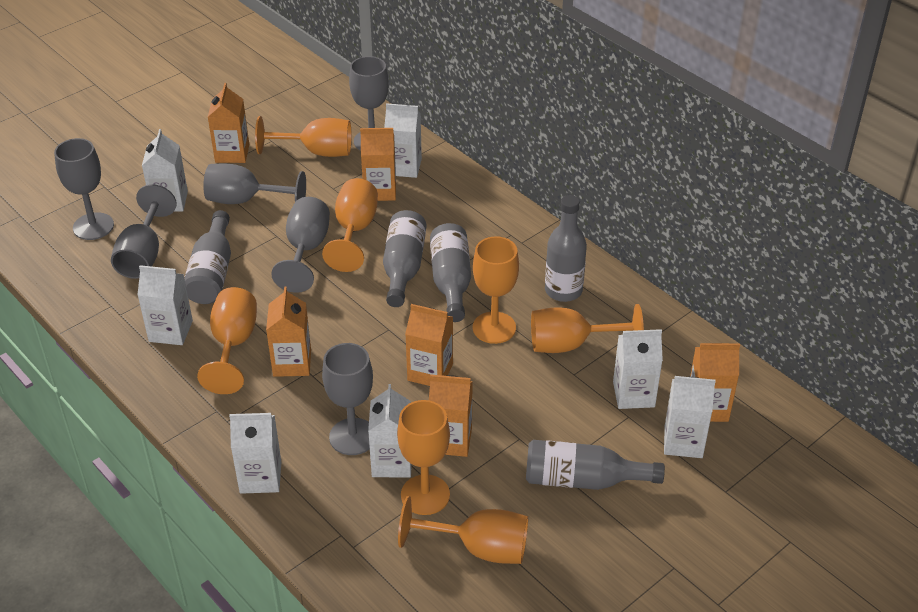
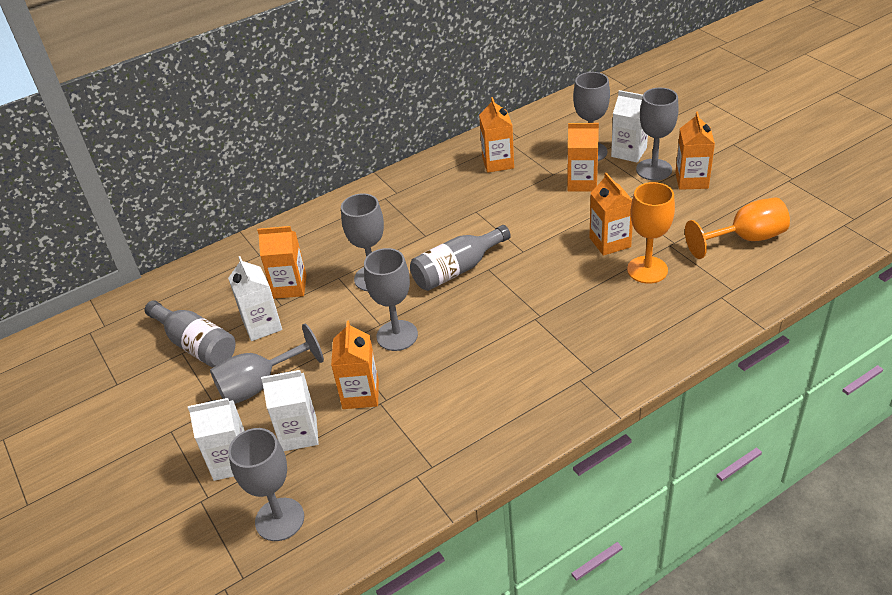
grey bottle: [184,210,231,304] [383,210,426,307] [430,223,471,322] [526,440,665,490] [545,195,587,302] = 5 -> [145,300,236,367] [410,225,511,291] = 2
orange goblet: [197,287,257,394] [255,116,351,157] [322,178,378,272] [397,400,450,515] [398,496,528,564] [473,236,519,344] [531,304,644,353] = 7 -> [627,182,675,284] [685,197,790,259] = 2
white carton: [137,265,193,345] [142,129,188,211] [229,413,281,494] [368,384,412,478] [384,103,422,178] [613,329,663,409] [664,376,716,458] = 7 -> [188,398,245,481] [228,256,282,341] [261,370,319,451] [611,90,648,162] = 4

